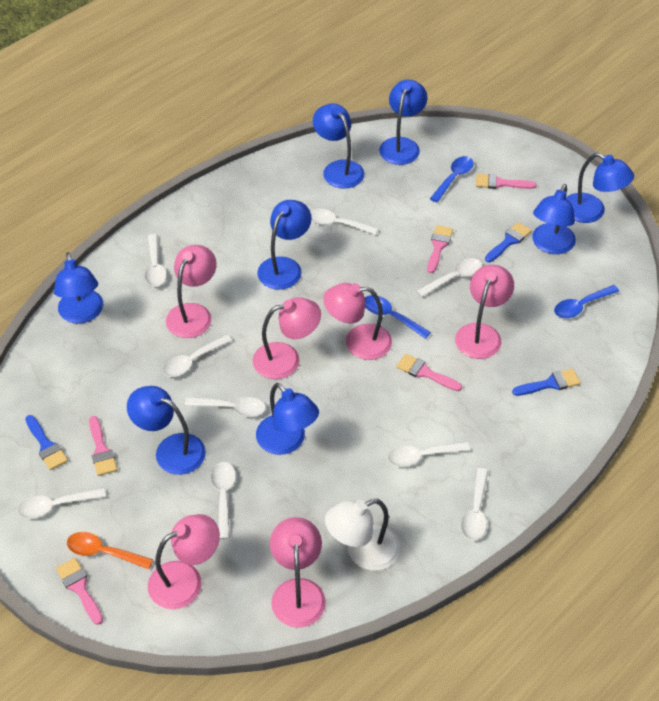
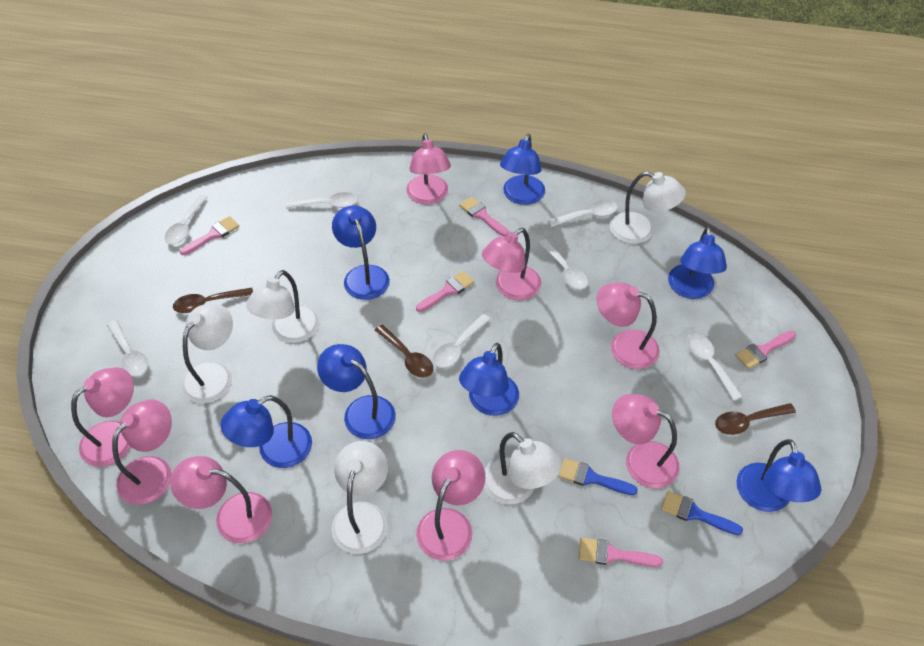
blue brush: [25,415,68,470] [485,222,532,262] [512,369,581,396] = 3 -> [558,458,638,495] [661,491,743,535] = 2
blue lamp: [54,252,103,324] [127,386,206,475] [256,383,319,455] [257,200,312,290] [313,103,365,189] [379,79,428,165] [532,184,576,254] [566,153,634,223] = 8 -> [220,395,312,468] [317,344,396,439] [332,205,390,300] [459,343,519,416] [500,134,545,205] [668,226,727,299] [736,439,821,512] = 7
blue spoon: [365,295,431,339] [430,156,474,202] [554,285,619,318] = 3 -> none = 0
brown spoon: none = 0 -> [173,288,253,313] [375,325,433,378] [715,403,796,435] = 3
orange spoon: [67,532,153,570] = 1 -> none = 0
pink lamp: [148,514,220,609] [166,245,217,338] [253,297,321,379] [270,517,326,628] [323,283,392,360] [455,265,514,359] = 6 -> [71,367,134,467] [112,399,172,505] [170,456,272,543] [406,133,451,204] [416,450,486,561] [482,228,541,300] [597,282,660,369] [612,394,680,489] = 8
white lamp: [325,499,400,571] = 1 -> [182,303,233,404] [246,270,319,343] [331,441,388,554] [484,432,562,505] [610,171,686,244] = 5
white spoon: [17,488,106,519] [144,234,167,287] [162,335,232,377] [185,397,266,417] [211,462,236,539] [310,208,378,235] [387,442,470,467] [417,258,482,297] [461,468,488,540] = 9 -> [107,320,148,376] [165,194,208,244] [286,192,358,209] [433,314,491,368] [538,239,588,289] [548,200,618,227] [687,333,743,401] = 7

